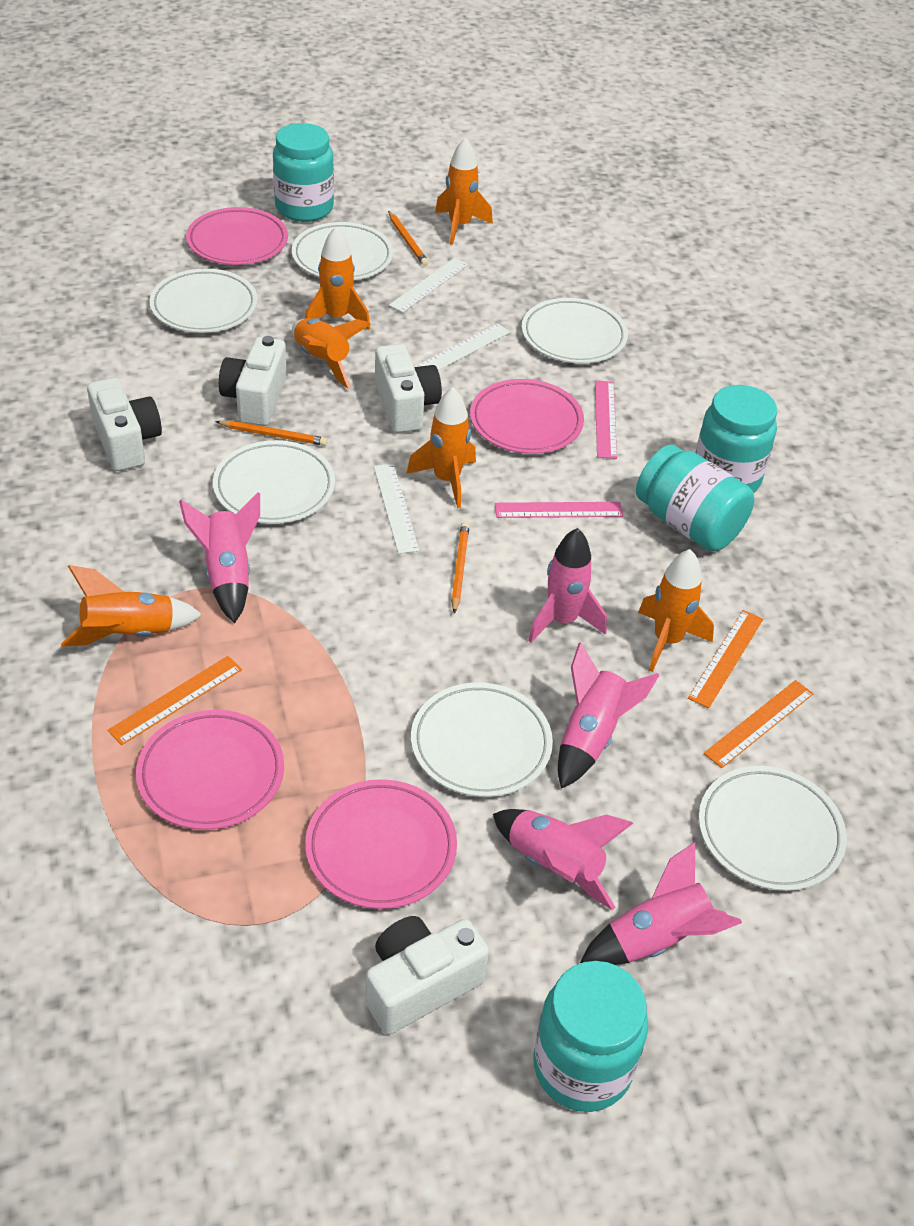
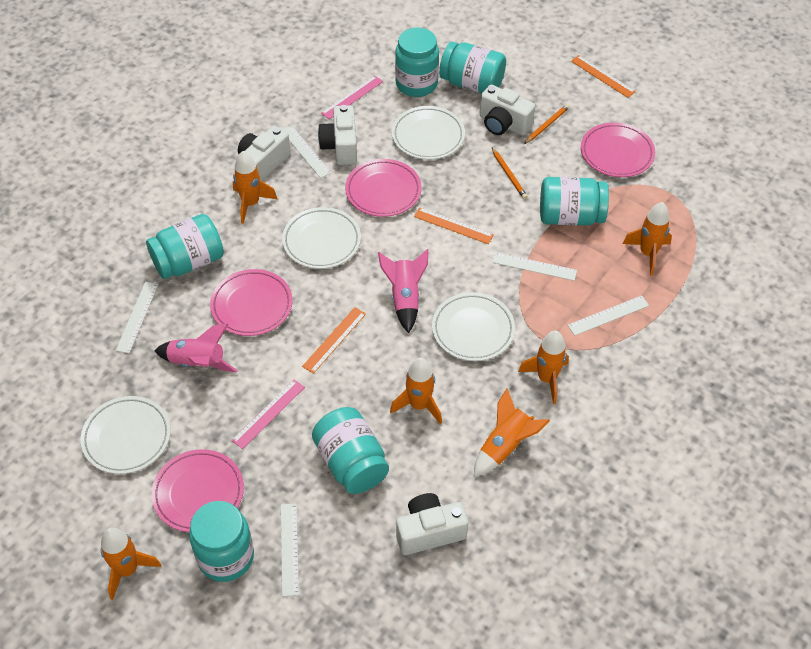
orange pencil: [215,420,328,446] [388,211,428,266] [451,522,469,614] = 3 -> [492,148,528,199] [524,104,570,144] = 2
pink rocket: [179,492,260,623] [493,809,633,910] [528,528,607,642] [558,642,660,789] [580,842,742,965] = 5 -> [155,324,238,373] [378,249,429,333] = 2
turquoise jar: [273,123,334,222] [533,961,648,1112] [636,445,755,551] [695,385,777,493] = 4 -> [146,214,224,279] [189,501,254,582] [312,407,389,494] [395,28,439,97] [439,42,506,93] [540,177,609,225] = 6
white plate: [150,269,258,333] [213,440,335,524] [292,222,393,280] [411,683,553,797] [522,298,628,363] [698,766,847,891] = 6 -> [81,396,171,474] [282,207,361,269] [392,106,465,160] [432,292,515,361] = 4
white ruler: [374,464,419,554] [389,258,468,313] [415,323,510,370] = 3 -> [116,282,158,353] [281,503,299,597] [282,125,331,178] [492,252,577,281] [568,295,649,336] = 5

